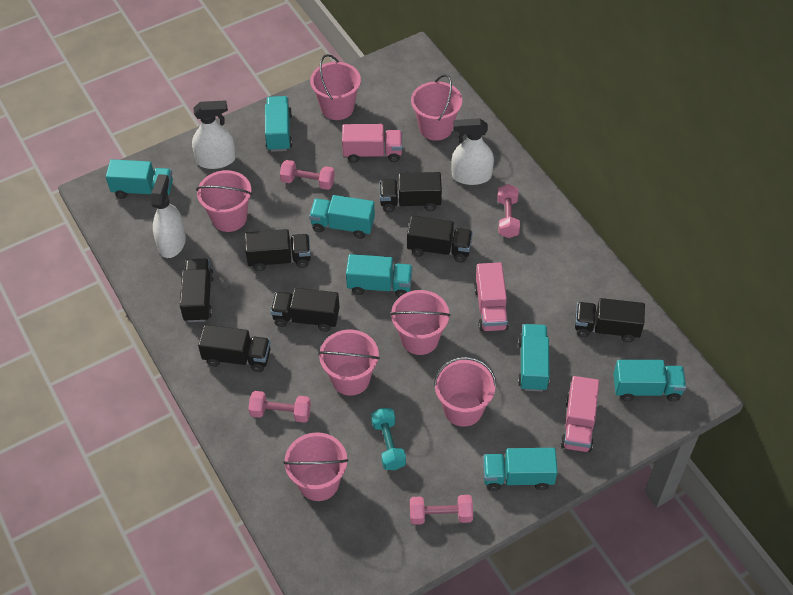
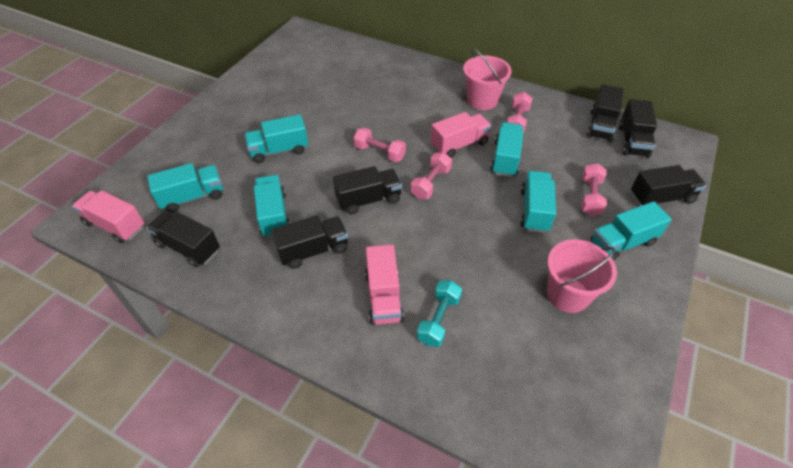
black truck: [180,259,214,322] [198,325,271,372] [245,229,311,271] [271,288,340,332] [380,172,442,212] [407,216,473,263] [575,298,645,342] = 7 -> [147,212,220,267] [271,215,348,269] [333,166,402,215] [587,84,623,142] [619,99,657,158] [631,165,706,206] = 6
pink bucket: [196,170,252,232] [283,432,349,501] [310,54,361,120] [319,330,380,396] [390,290,451,355] [411,74,462,141] [434,357,496,427] = 7 -> [463,48,512,110] [547,240,617,313] = 2
turquoise truck: [106,159,173,199] [265,96,292,152] [309,195,375,239] [346,254,413,297] [483,448,558,491] [518,324,550,391] [613,360,686,401] = 7 -> [147,163,223,213] [244,114,308,163] [254,175,290,238] [491,122,524,177] [520,171,556,233] [591,201,672,260] = 6
white spray bottle: [151,174,186,258] [192,101,236,169] [451,118,494,185] = 3 -> none = 0

